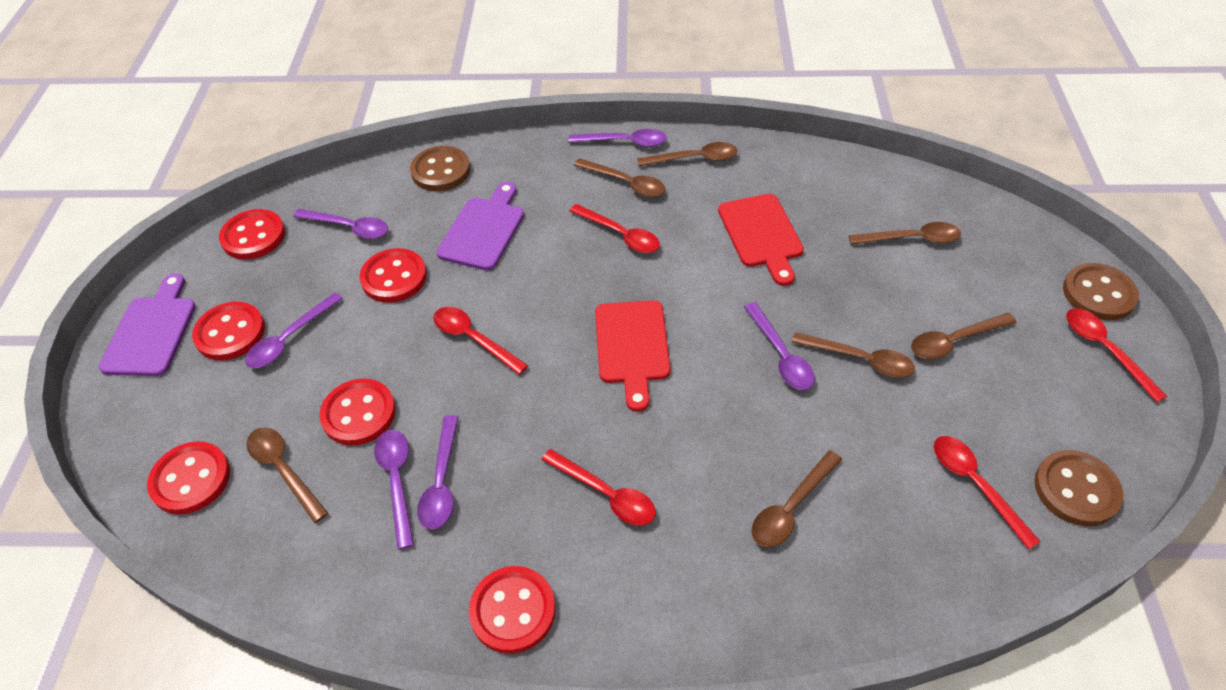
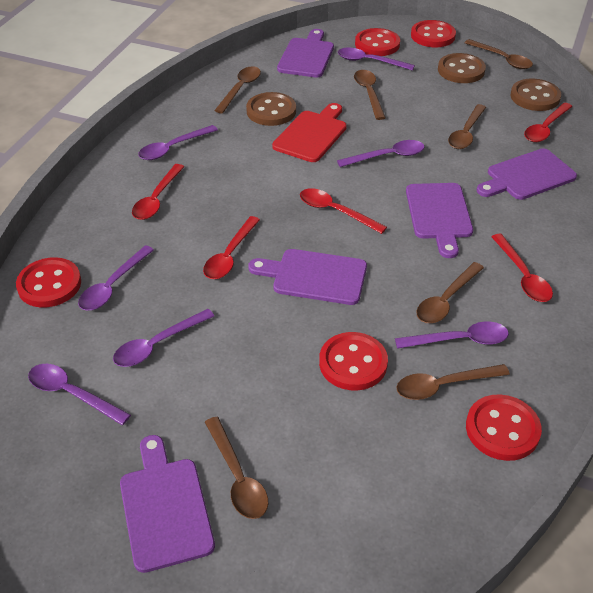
purple cutting board: [99,273,196,376] [436,182,524,271] = 2 -> [120,435,215,573] [248,249,367,305] [277,29,334,78] [406,183,473,258] [477,148,577,200] = 5
purple spoon: [245,292,343,368] [293,209,388,239] [374,430,414,550] [417,415,458,529] [568,129,667,147] [744,302,815,390] = 6 -> [28,364,131,425] [78,245,154,310] [113,309,214,367] [138,125,218,160] [337,140,424,167] [338,48,415,71] [395,321,509,349] = 7
red button: [147,441,230,514] [192,302,265,360] [219,209,285,260] [319,379,396,446] [359,248,427,303] [469,566,556,654] = 6 -> [16,257,81,308] [319,332,388,391] [355,28,400,56] [411,20,456,47] [466,394,542,461] = 5
red cutting board: [595,300,671,412] [718,194,804,286] = 2 -> [272,103,347,162] = 1

